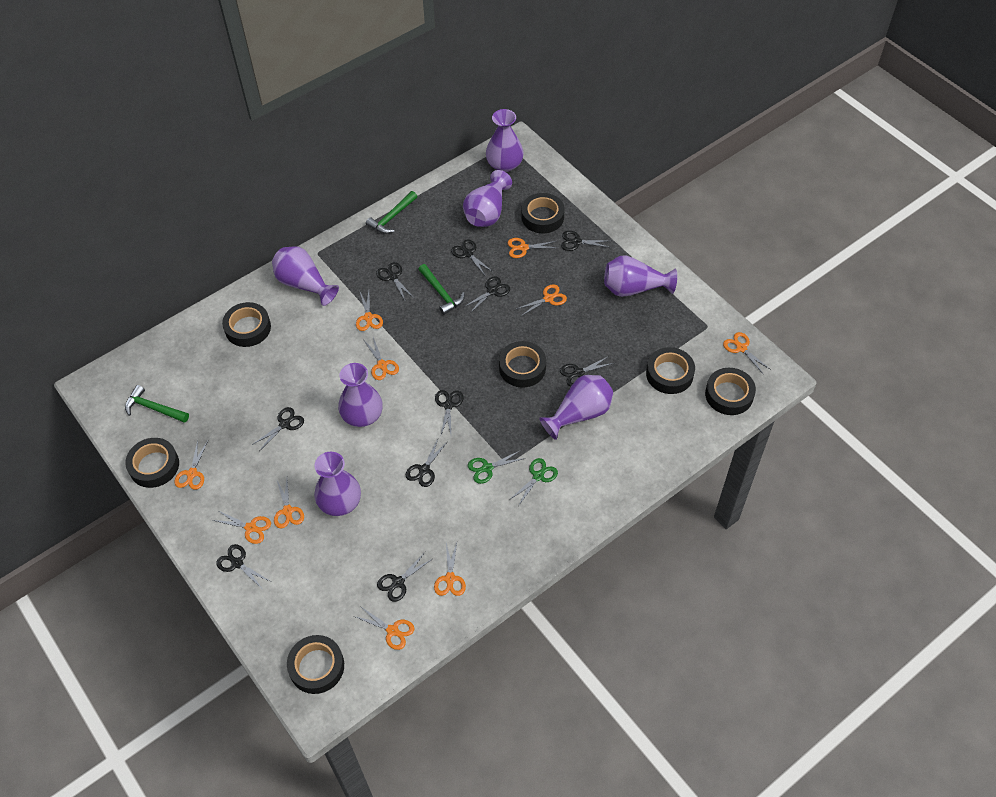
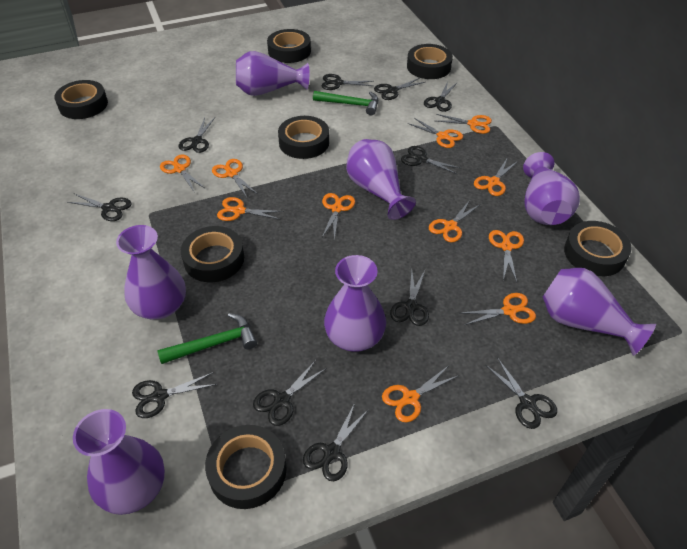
black scissors: [216,544,270,590] [252,407,304,450] [376,262,414,300] [377,552,432,602] [406,439,448,487] [435,390,463,437] [451,239,493,277] [464,276,510,313] [560,356,614,387] [561,231,612,251] = 10 -> [68,194,131,221] [132,372,217,418] [179,118,215,153] [253,360,327,426] [303,403,369,481] [322,74,373,90] [374,78,425,100] [390,271,429,326] [401,146,462,175] [424,81,458,112] [486,357,557,429] = 11
green hammer: [125,385,189,423] [366,191,417,234] [418,264,465,315] = 3 -> [157,313,257,364] [313,91,378,115] = 2
green scissors: [468,450,526,484] [509,458,558,506] = 2 -> none = 0
orange scissors: [174,440,208,490] [213,510,271,544] [274,479,304,529] [354,606,414,650] [356,290,383,331] [365,337,399,380] [434,543,466,596] [507,238,557,258] [516,284,567,316] [723,332,771,374] = 10 -> [160,154,206,193] [212,159,258,197] [217,197,284,221] [322,193,355,241] [382,366,458,422] [408,118,463,148] [429,200,481,242] [436,114,492,134] [462,293,536,325] [474,157,518,196] [489,230,524,282] = 11

